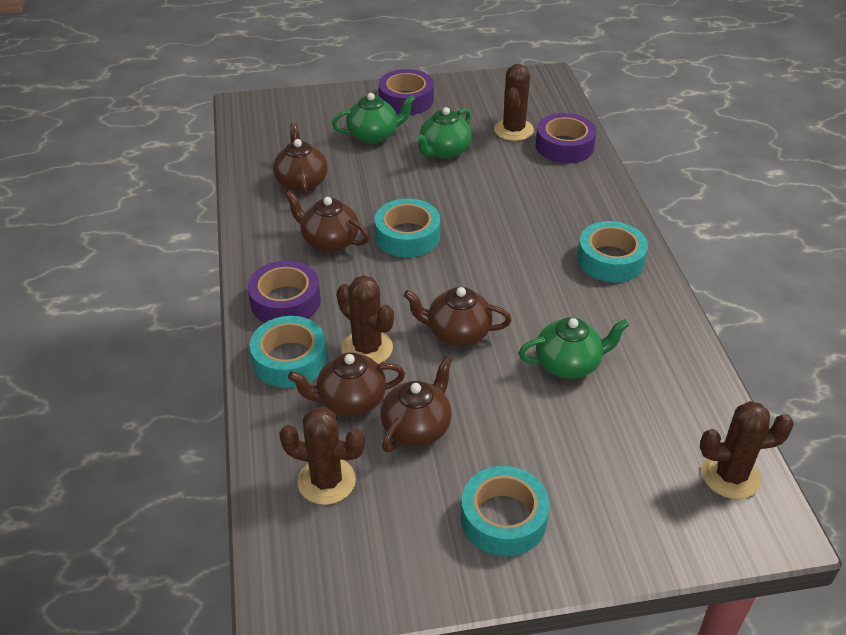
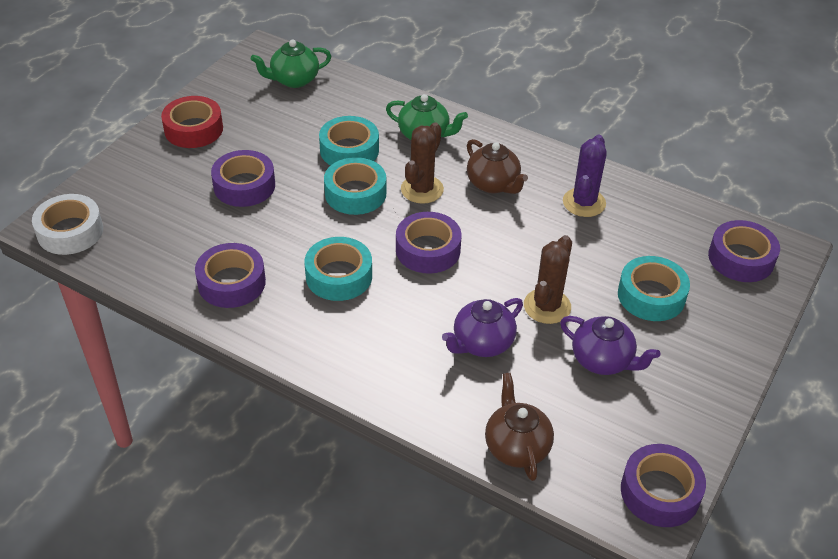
brown cactus: [279,407,365,505] [337,275,394,364] [494,64,534,141] [700,401,794,499] = 4 -> [401,122,444,204] [524,235,572,324] = 2
brown teapot: [273,123,328,196] [284,191,370,252] [288,352,405,416] [380,356,452,452] [403,287,512,346] = 5 -> [467,139,528,194] [485,373,554,481] = 2
green teapot: [332,93,416,144] [415,107,472,159] [518,317,629,379] = 3 -> [251,40,331,88] [386,94,468,140] = 2
purple cactus: none = 0 -> [563,135,607,217] = 1
purple tape: [248,260,321,323] [379,69,434,115] [536,113,596,163] = 3 -> [195,243,266,308] [211,150,275,207] [396,212,462,274] [621,444,706,527] [708,220,780,282] = 5
purple teapot: none = 0 -> [442,298,523,357] [560,316,660,375] = 2
red tape: none = 0 -> [161,96,223,148] = 1
white tape: none = 0 -> [32,194,103,255] = 1

